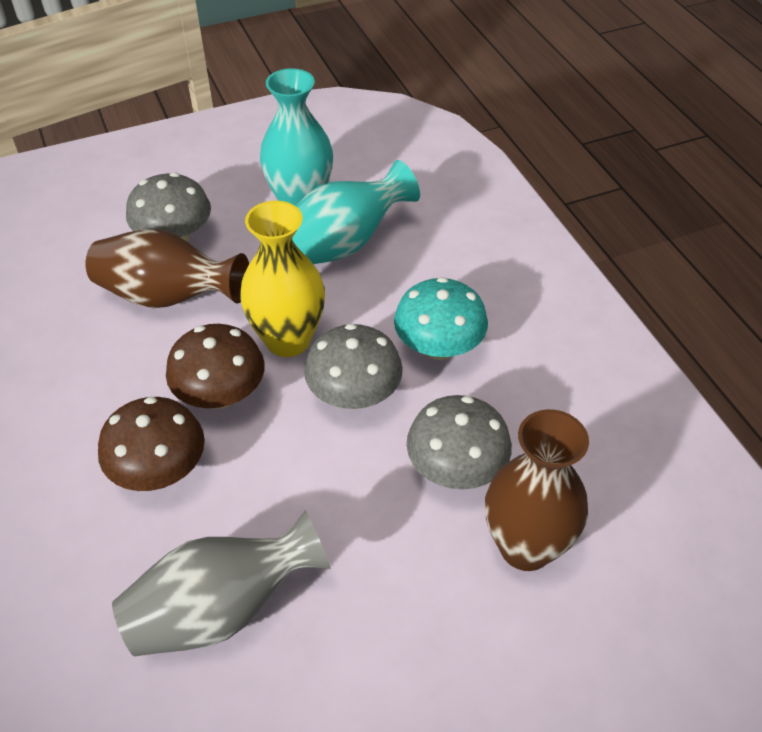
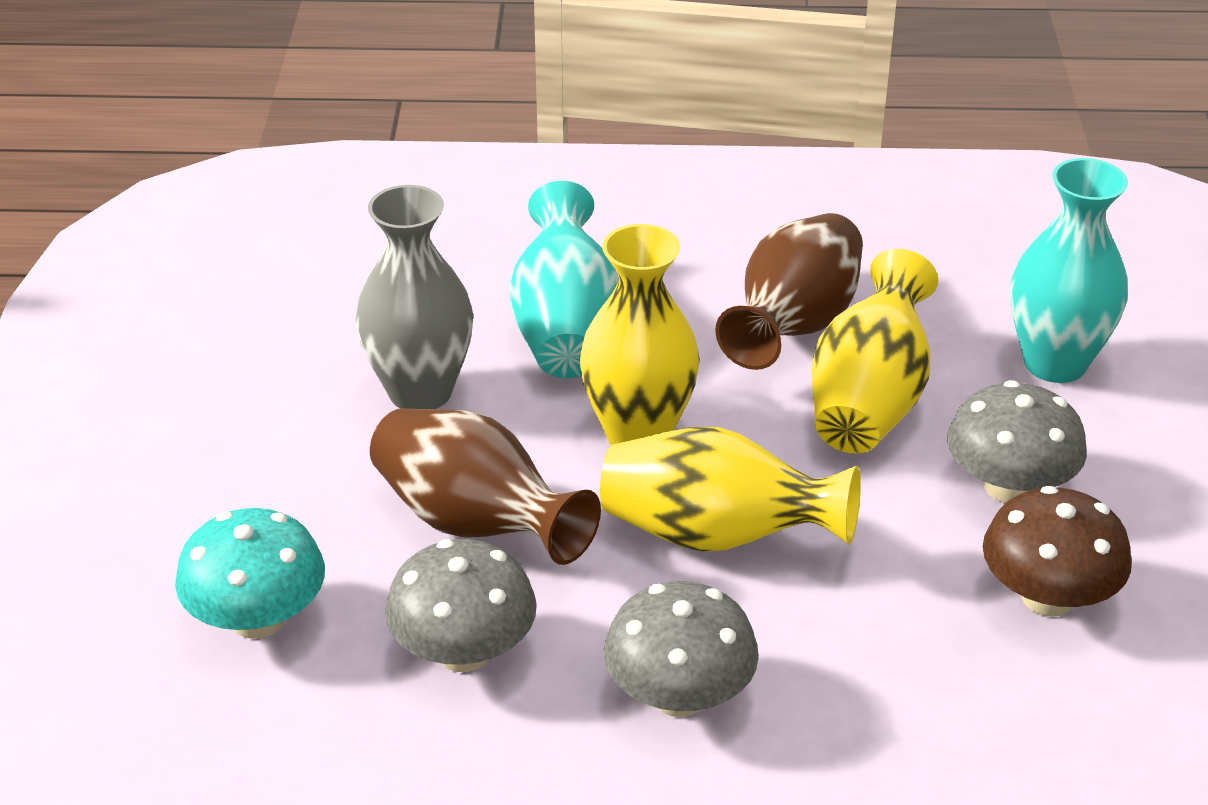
brown mushroom: [98,397,205,491] [166,324,265,408] = 2 -> [983,486,1132,617] = 1
yellow vase: [240,201,325,357] = 1 -> [579,224,700,445] [600,427,861,552] [812,249,938,454] = 3

